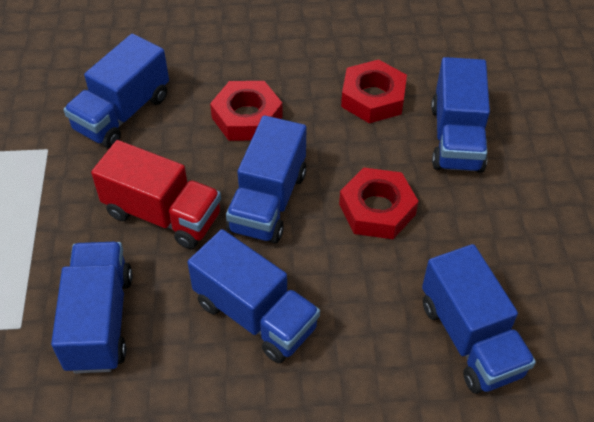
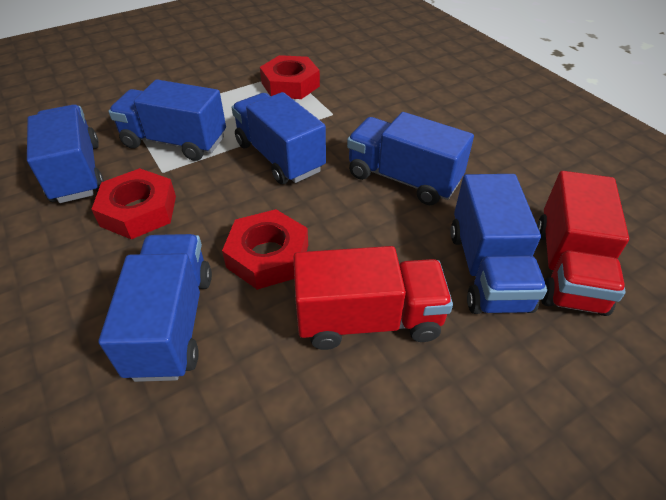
red truck: [91,140,221,249] = 1 -> [293,246,453,350] [537,171,629,316] = 2

